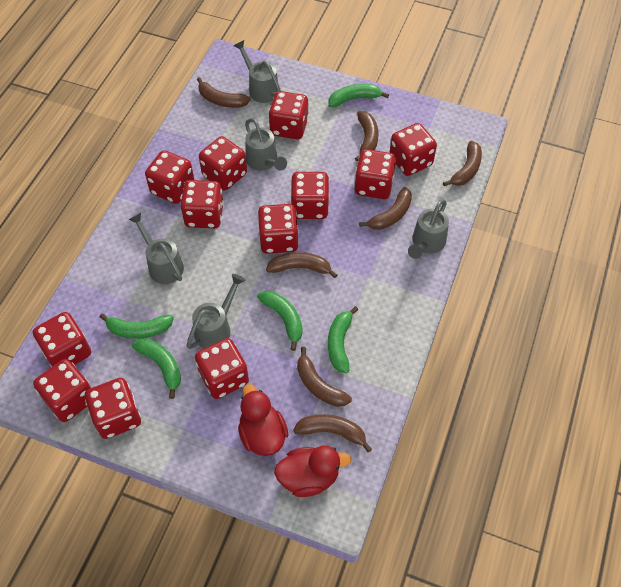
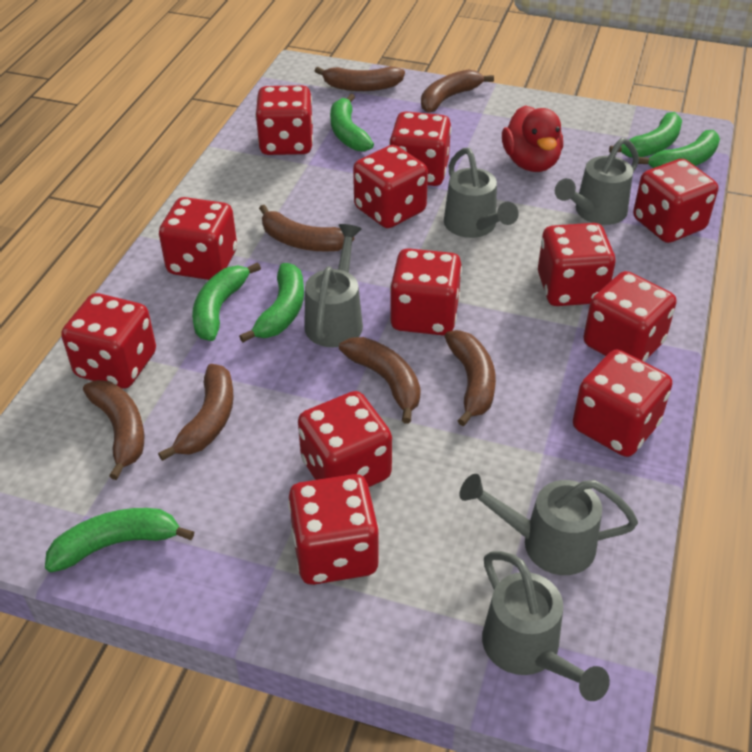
green banana: [99,313,174,339] [132,338,181,399] [257,291,303,351] [328,306,358,373] [329,84,389,107] = 5 -> [45,508,194,572] [192,262,261,341] [239,263,304,342] [330,94,374,152] [609,112,682,158] [638,130,720,168] = 6
red duck: [238,384,288,456] [274,445,351,497] = 2 -> [502,105,563,172] = 1

